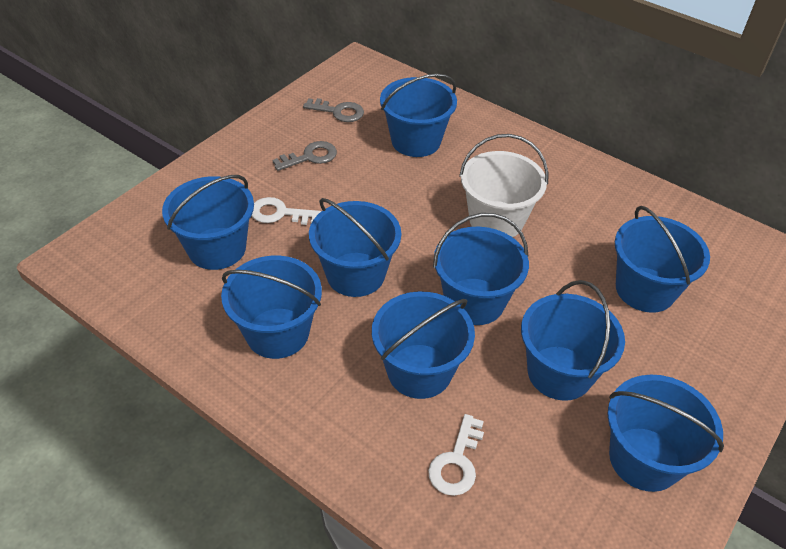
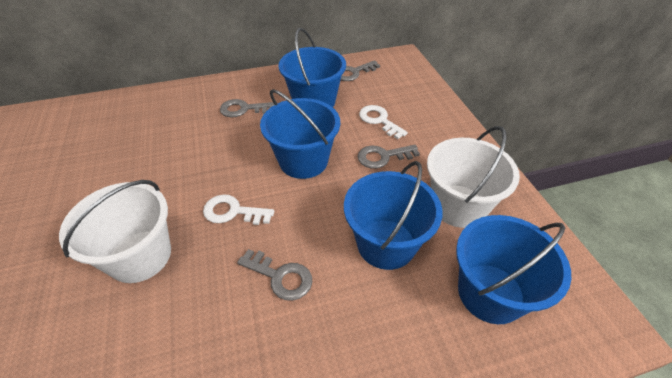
blue bucket: [162,175,254,270] [221,256,322,359] [309,198,401,297] [372,291,475,399] [380,74,457,157] [433,213,529,325] [521,280,625,401] [607,375,724,492] [615,206,710,313] = 9 -> [260,89,340,179] [278,28,346,107] [344,161,443,270] [456,215,571,324] = 4
grey key: [272,141,337,171] [303,98,364,122] = 2 -> [220,99,274,118] [237,249,312,301] [341,60,380,81] [357,145,420,169] = 4
white bucket: [459,134,549,237] = 1 -> [59,180,171,283] [427,126,520,228] = 2

